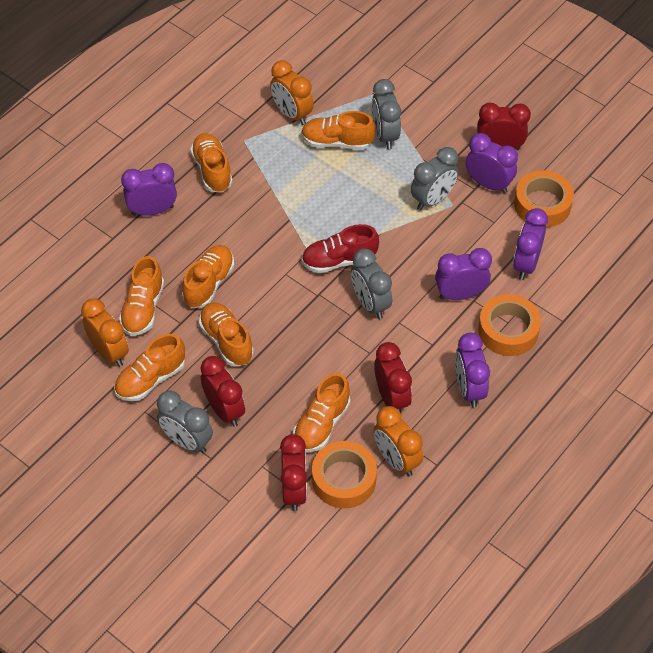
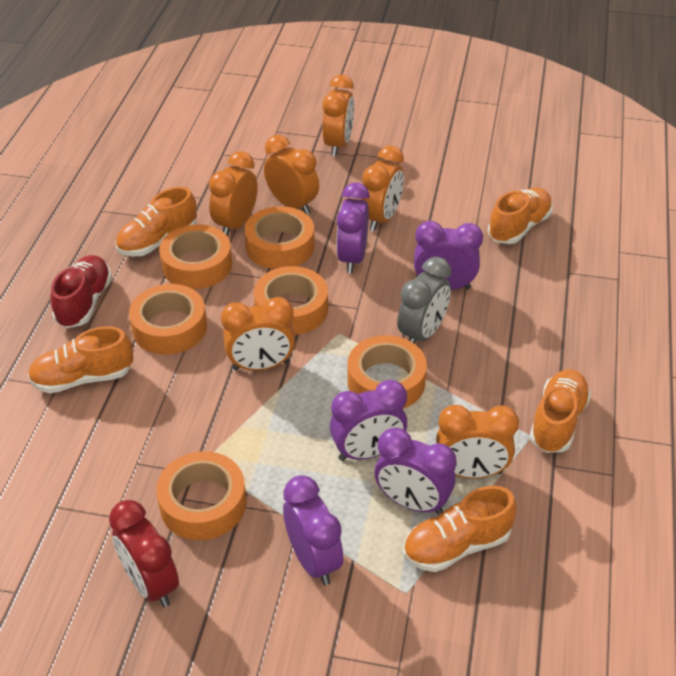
grey clock: [157,391,213,453] [351,249,392,319] [372,79,401,149] [411,147,459,210] = 4 -> [397,257,451,344] = 1
orange clock: [81,298,129,367] [270,60,314,125] [374,406,423,477] = 3 -> [209,151,258,236] [221,297,295,371] [264,135,319,215] [322,75,354,156] [361,146,404,232] [436,405,519,479] = 6
orange shoe: [114,334,185,401] [119,256,164,336] [182,245,234,308] [190,133,233,193] [199,302,254,366] [293,373,350,452] [301,111,376,150] = 7 -> [28,326,133,393] [115,187,197,257] [403,486,517,572] [488,188,553,244] [530,369,591,453] = 5
orange tape: [312,441,377,509] [478,294,541,356] [514,170,574,227] = 3 -> [129,284,207,355] [156,451,247,540] [159,224,232,289] [245,206,314,269] [254,266,328,335] [347,335,427,409] = 6
red clock: [201,356,245,427] [280,434,307,511] [374,342,412,413] [477,103,531,150] = 4 -> [109,500,179,607] = 1

